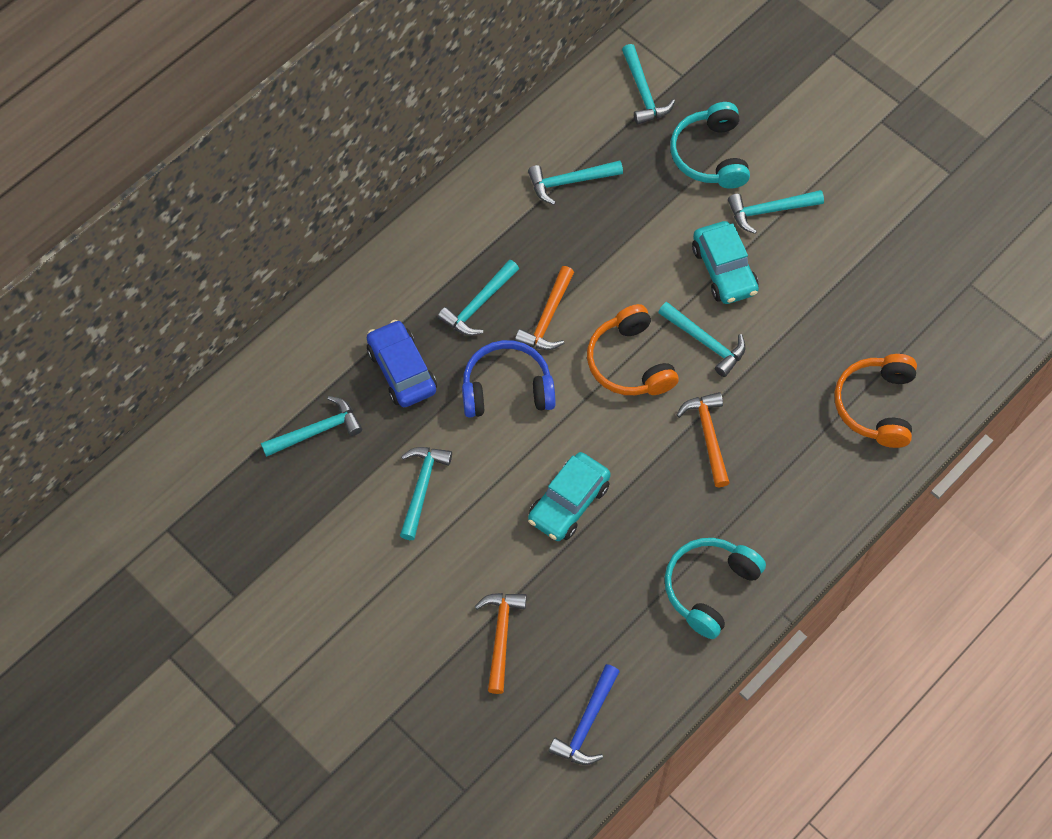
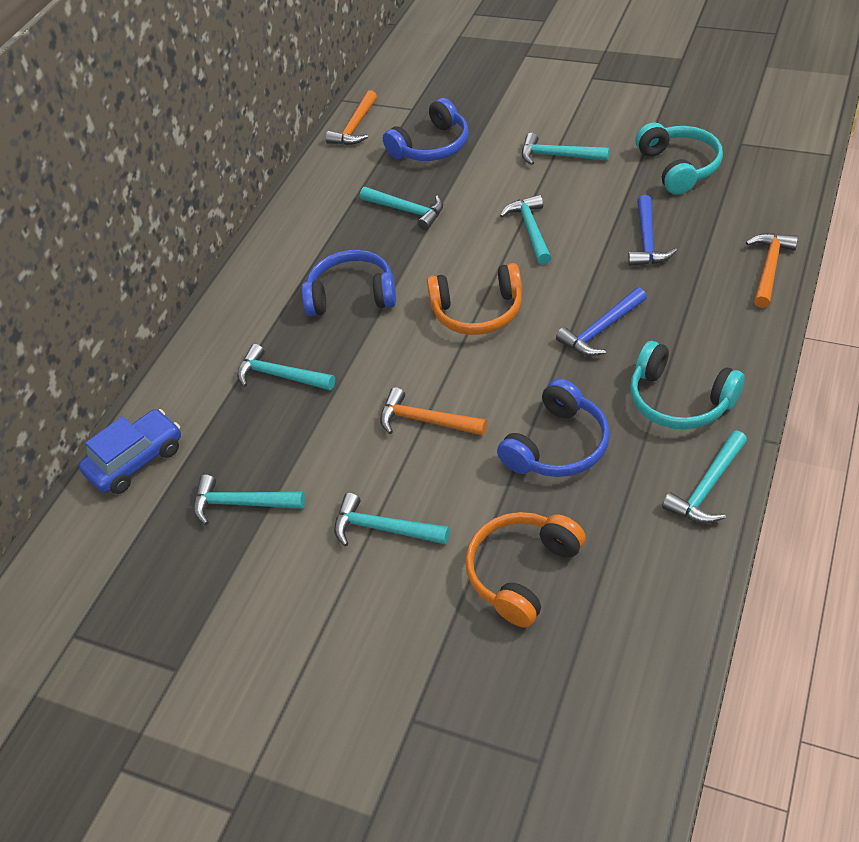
blue hammer: [548,664,620,765] = 1 -> [556,287,647,356] [629,195,677,266] = 2
blue headphones: [462,340,556,418] = 1 -> [302,250,396,316] [383,98,469,161] [497,378,610,477] = 3
turquoise car: [528,452,611,541] [692,221,759,304] = 2 -> none = 0

